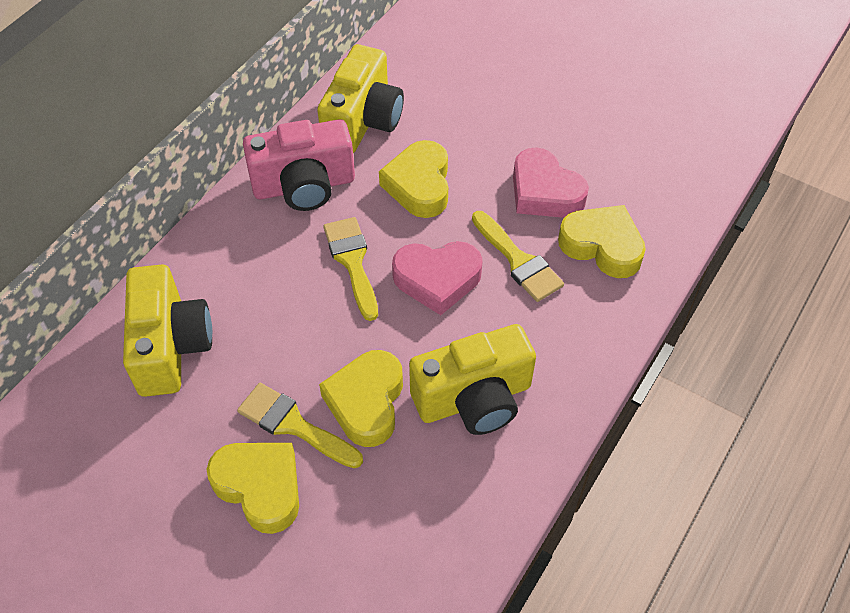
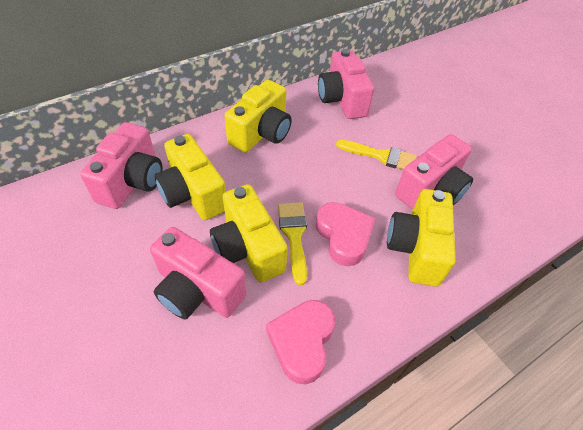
pink camera: [243,119,355,211] = 1 -> [80,122,162,209] [150,227,247,319] [318,49,374,119] [395,134,473,209] = 4
yellow brush: [237,383,363,468] [323,217,378,321] [472,211,564,302] = 3 -> [278,202,307,285] [336,140,417,170] = 2
yellow camera: [123,264,212,397] [317,44,404,153] [409,324,536,435] = 3 -> [154,134,226,220] [210,184,288,282] [224,80,292,153] [387,189,456,287] = 4
yellow heart: [207,443,299,534] [319,350,403,447] [379,140,448,218] [558,205,646,278] = 4 -> none = 0

